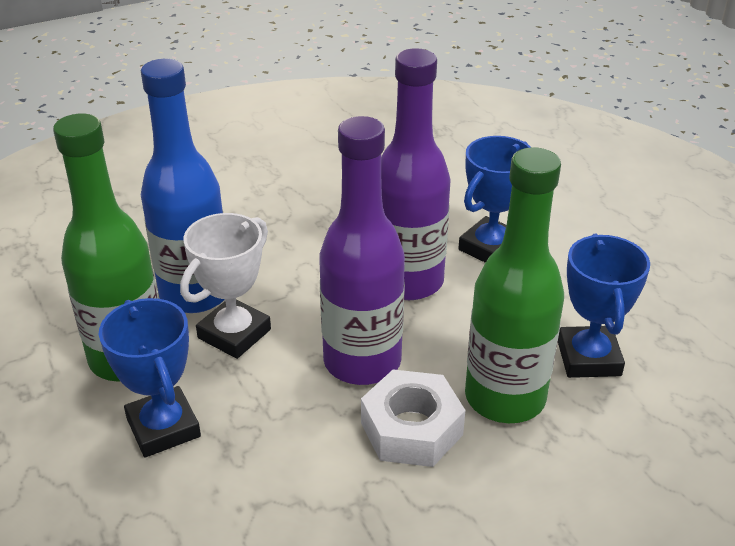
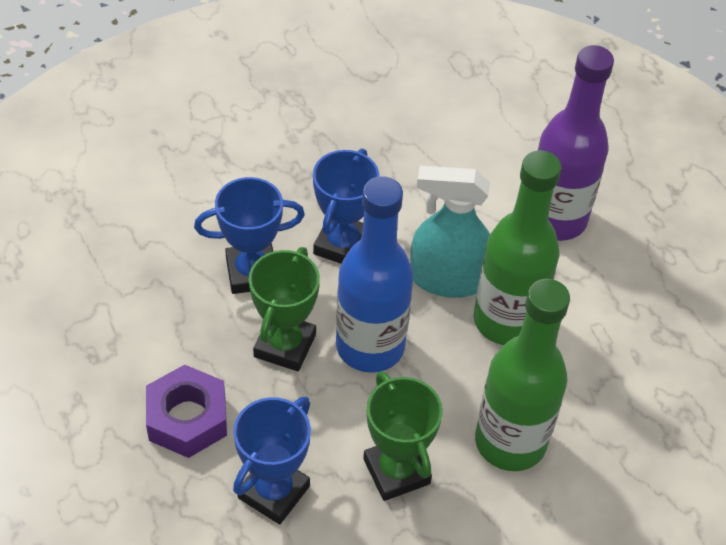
green trophy: none = 0 -> [249,247,320,371] [363,371,443,501] = 2
purple bottle: [319,116,405,385] [381,48,451,300] = 2 -> [538,45,614,241] = 1
purple nut: none = 0 -> [146,365,227,458] = 1
turquoise spray bottle: none = 0 -> [410,166,490,298] = 1
white nut: [361,370,465,467] = 1 -> none = 0
white trophy: [180,213,271,359] = 1 -> none = 0

